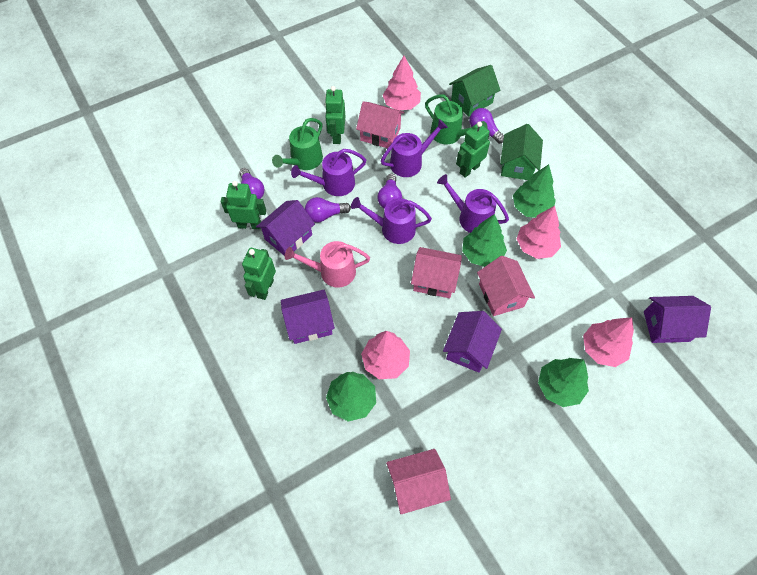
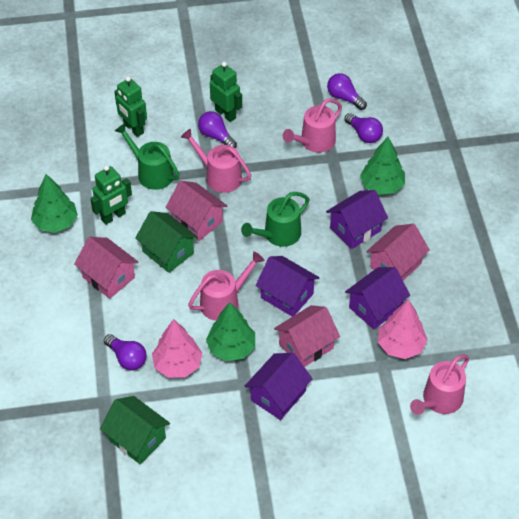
green robot: [221,181,266,229] [242,248,276,300] [325,86,345,144] [456,122,490,178] = 4 -> [90,165,132,225] [114,76,147,137] [210,62,242,122] = 3
green tree: [326,372,376,422] [462,214,507,267] [513,164,556,218] [538,358,589,407] = 4 -> [31,174,78,233] [206,302,255,361] [360,137,405,194] = 3
pink tree: [361,331,410,379] [383,56,421,110] [517,206,561,259] [583,318,634,367] = 4 -> [152,319,202,378] [378,299,428,359] = 2
pink watering can: [285,241,370,288] = 1 -> [181,129,251,193] [188,251,265,321] [283,98,342,152] [410,354,469,415] = 4
purple watering can: [291,149,366,196] [351,197,432,244] [381,119,448,177] [437,174,509,233] = 4 -> none = 0

